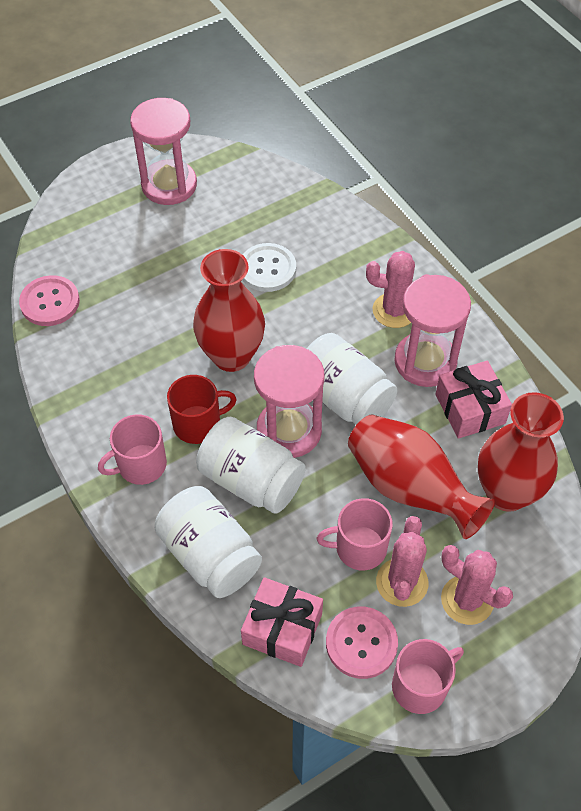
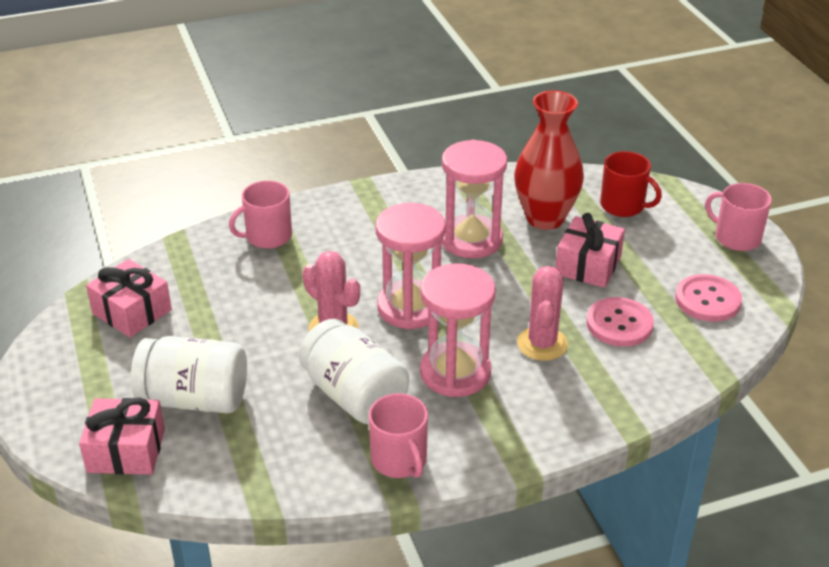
pink cactus: [366,251,428,328] [376,516,428,607] [441,545,513,625] = 3 -> [302,251,360,332] [517,266,568,361] = 2
pink gift: [241,577,323,667] [435,361,512,439] = 2 -> [79,398,165,475] [86,259,172,338] [555,213,625,288] = 3
red vase: [193,249,265,372] [348,414,495,539] [478,392,564,512] = 3 -> [514,90,584,230] = 1
white button: [243,243,296,292] = 1 -> none = 0
white jar: [154,486,262,598] [196,417,306,514] [307,333,398,425] = 3 -> [131,336,247,413] [299,319,409,424] = 2

